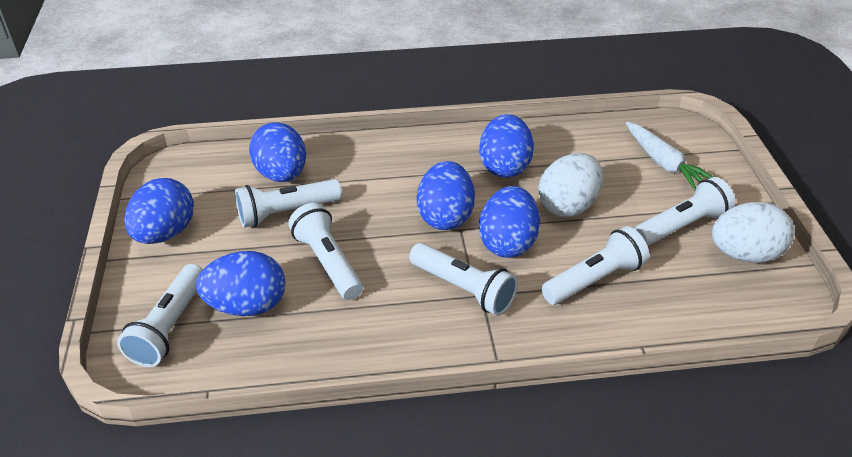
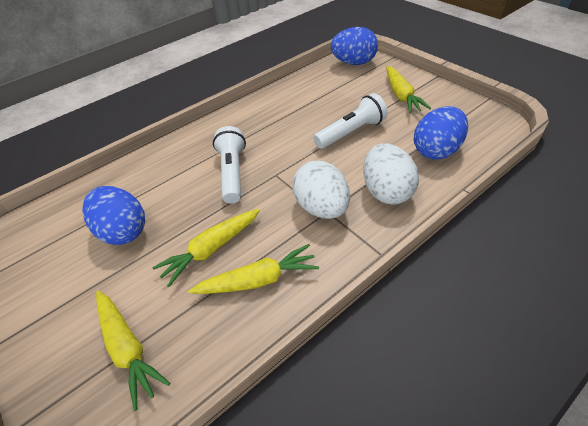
blue egg: [124,178,194,244] [196,251,286,316] [249,122,306,182] [417,161,475,230] [479,114,534,178] [479,186,540,258] = 6 -> [82,186,145,245] [330,27,378,65] [414,106,468,160] = 3
white carrot: [626,122,713,191] = 1 -> none = 0
white flashlight: [117,264,203,367] [235,179,342,228] [288,203,363,300] [409,243,518,316] [541,226,649,305] [634,177,735,246] = 6 -> [213,126,246,204] [313,93,388,149] = 2
yellow carrot: none = 0 -> [96,290,170,411] [152,209,260,287] [188,244,319,294] [386,66,431,113] = 4

